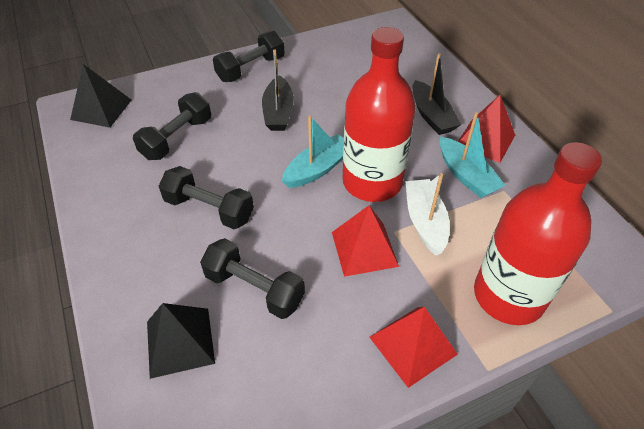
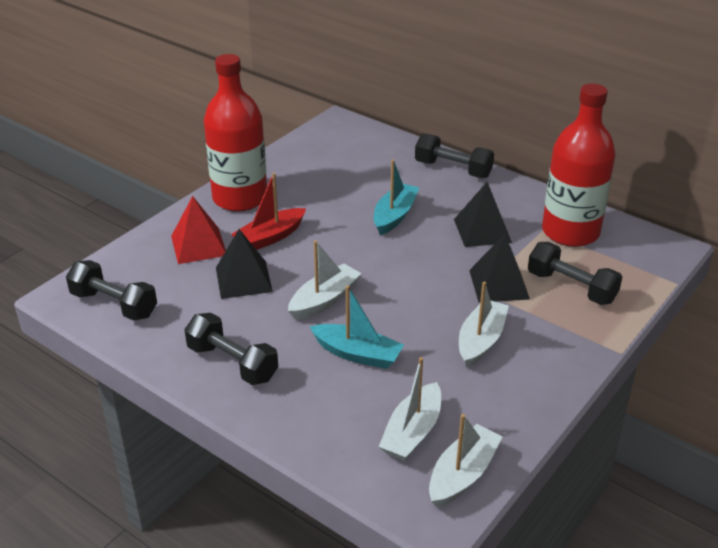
black boat: [262,49,294,131] [412,53,461,135] = 2 -> none = 0
black pyramid: [70,64,131,128] [147,303,215,379] = 2 -> [216,229,273,299] [454,182,512,247] [469,234,530,302] = 3
red boat: none = 0 -> [231,173,306,250] = 1
red pyramid: [332,206,399,277] [369,307,458,388] [458,95,515,163] = 3 -> [171,196,226,264] = 1
white boat: [405,173,450,255] = 1 -> [288,240,362,320] [379,357,441,461] [429,414,502,508] [459,282,509,368] = 4

